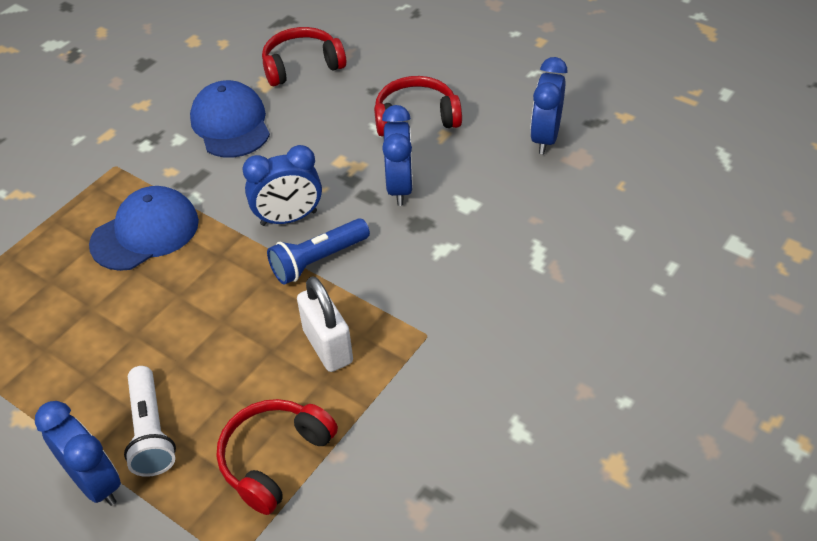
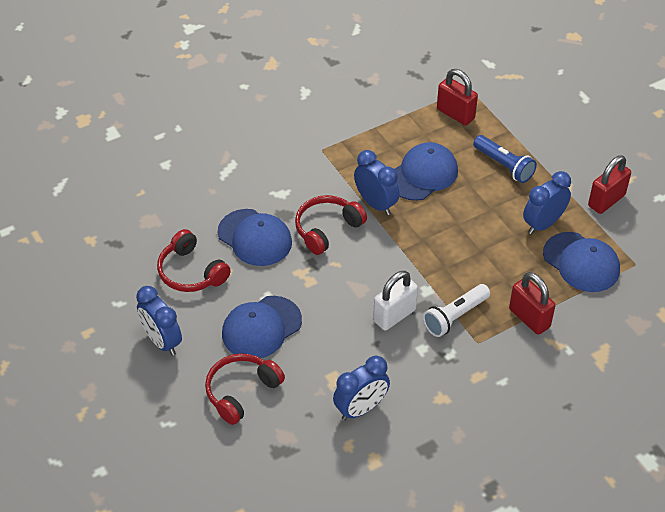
blue cap: [89,186,199,271] [190,80,270,158] = 2 -> [218,209,292,266] [222,296,302,358] [395,142,458,201] [543,232,620,292] = 4
red padlock: none = 0 -> [437,69,478,125] [509,272,555,335] [588,155,631,214] = 3

